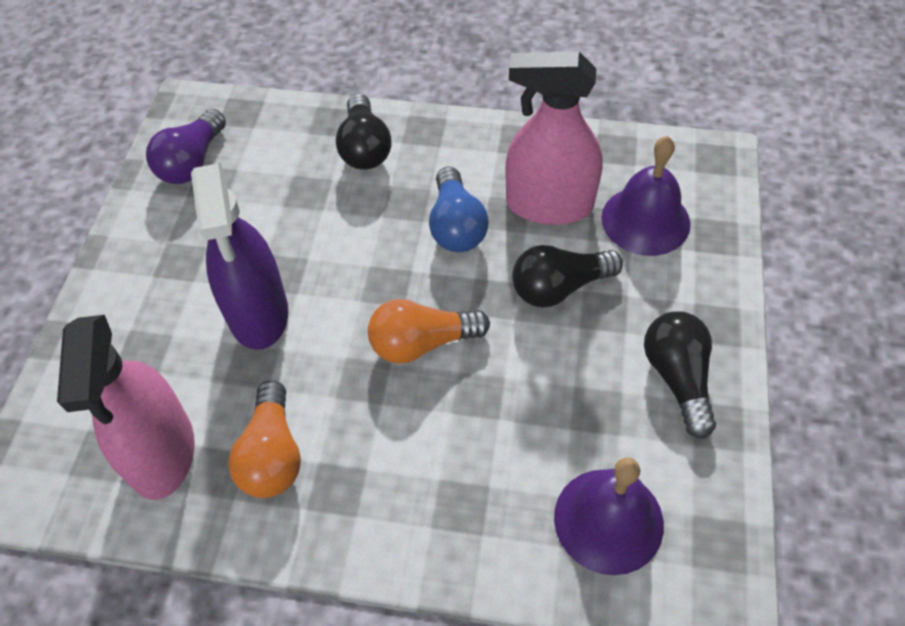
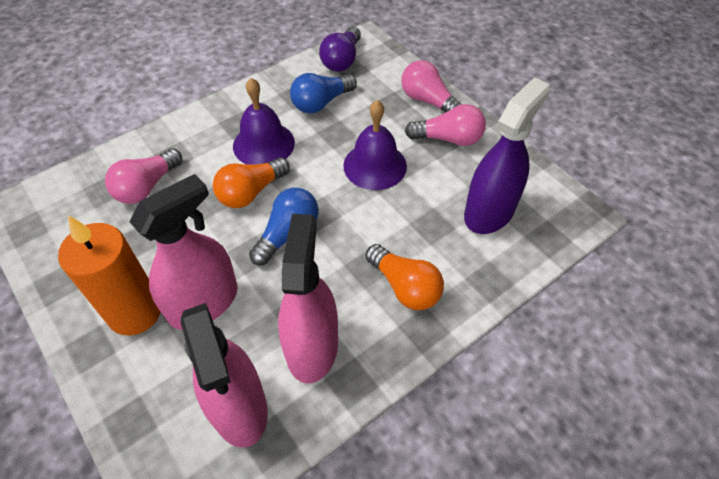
black light bulb: [336,94,391,170] [512,245,623,308] [644,311,716,439] = 3 -> none = 0
blue light bulb: [429,167,489,252] = 1 -> [249,187,319,265] [290,73,357,113] = 2
orange candle: none = 0 -> [58,215,160,335] = 1
pink light bulb: none = 0 -> [105,148,182,204] [401,60,461,113] [405,104,486,146] = 3
pink spray bottle: [57,315,195,500] [505,52,603,225] = 2 -> [130,174,238,330] [181,303,268,448] [278,214,338,384] = 3

